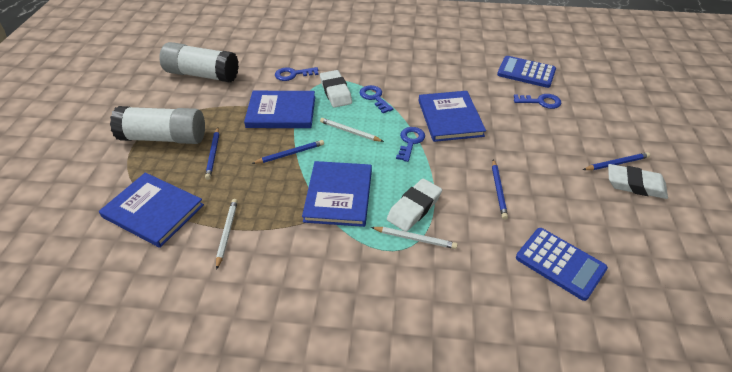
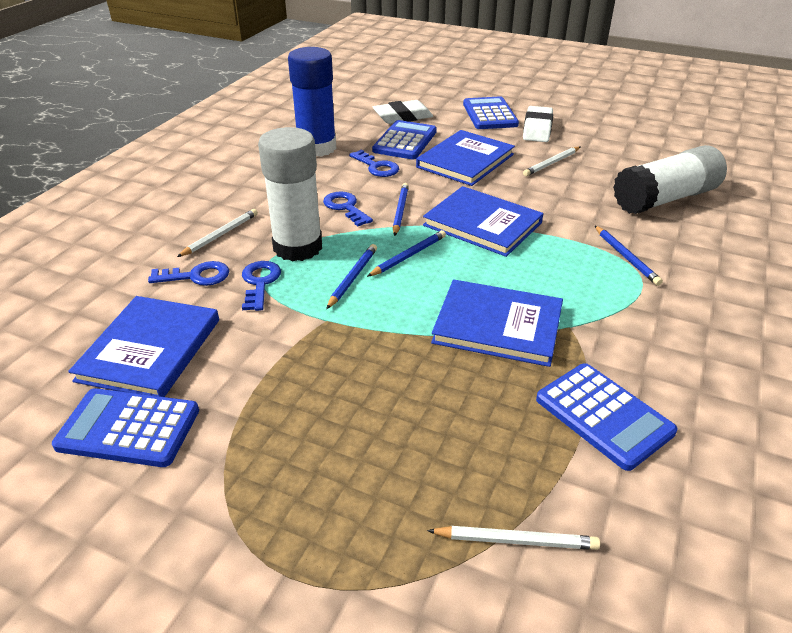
blue calculator: [497,56,556,88] [516,228,608,301] = 2 -> [52,388,199,467] [372,120,437,159] [463,96,519,129] [536,363,677,471] = 4
blue glue stick: none = 0 -> [288,47,336,157] = 1
white eraser: [320,70,352,108] [387,179,442,232] [608,164,668,199] = 3 -> [373,100,433,124] [523,106,553,142] = 2

